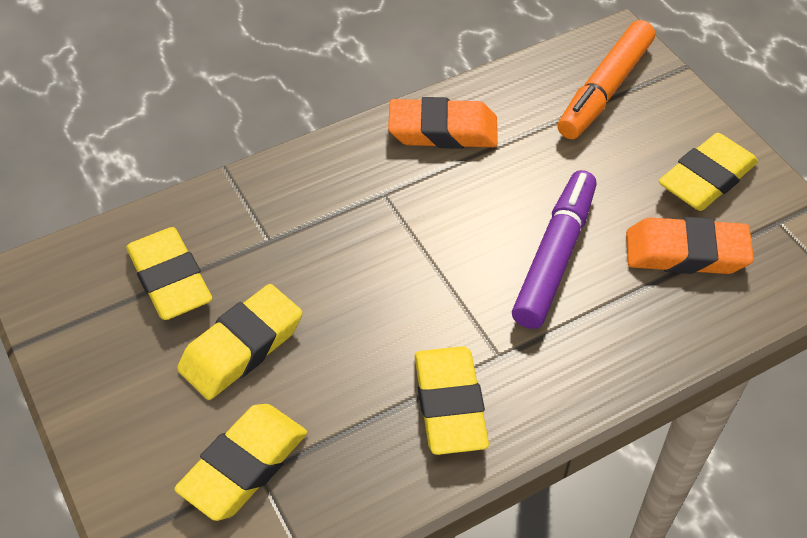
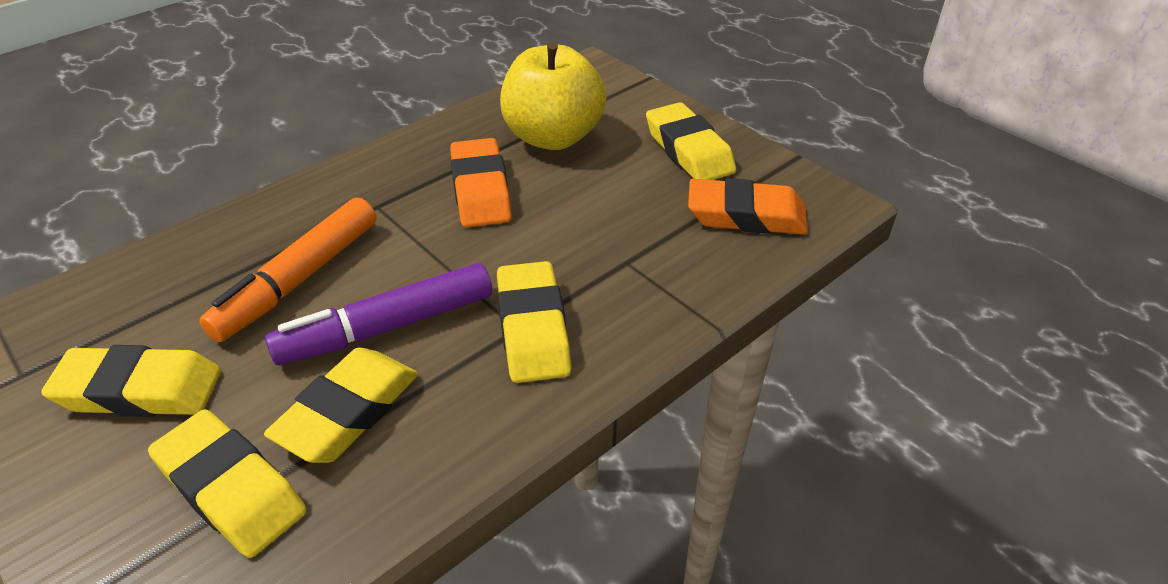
yellow apple: none = 0 -> [500,41,606,150] = 1

